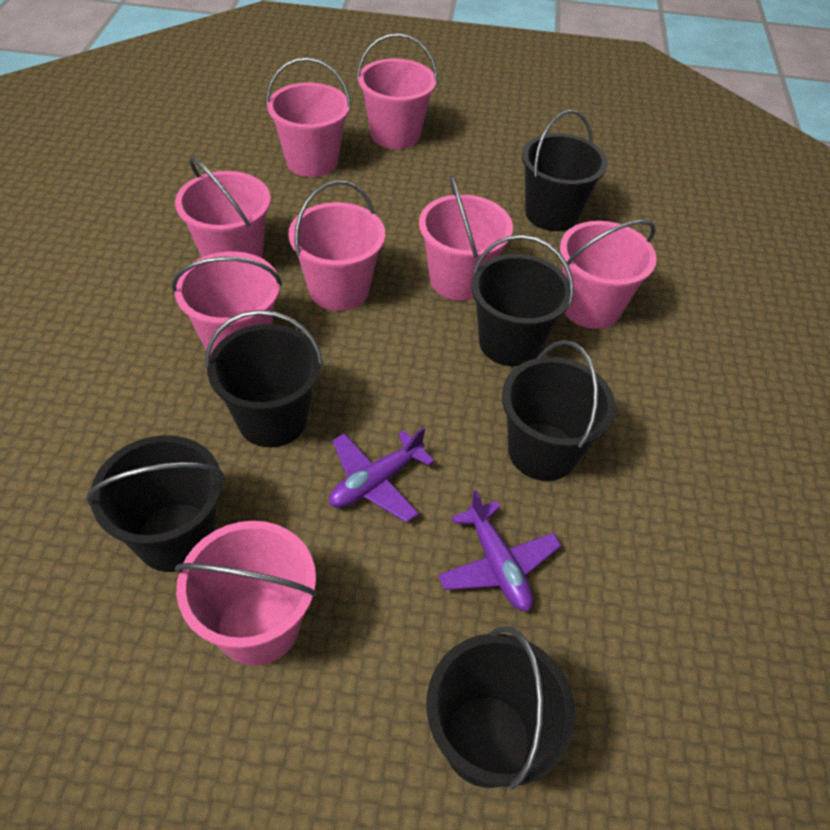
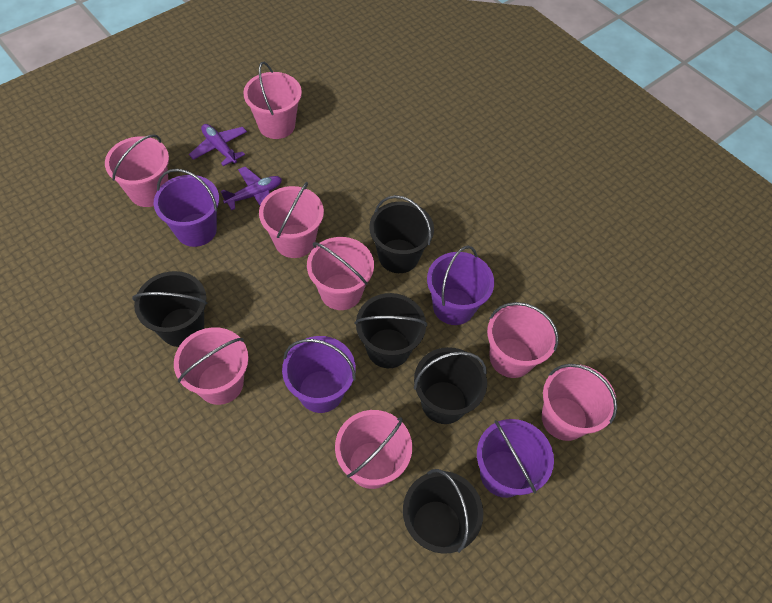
black bucket: [86,435,224,572] [205,310,323,447] [426,626,576,790] [471,235,574,366] [502,340,616,481] [522,110,608,231] = 6 -> [132,271,207,347] [355,293,427,368] [369,195,434,273] [403,469,483,554] [414,347,487,424] = 5
purple bucket: none = 0 -> [154,169,219,247] [282,336,356,413] [427,246,494,325] [477,419,554,498] = 4

